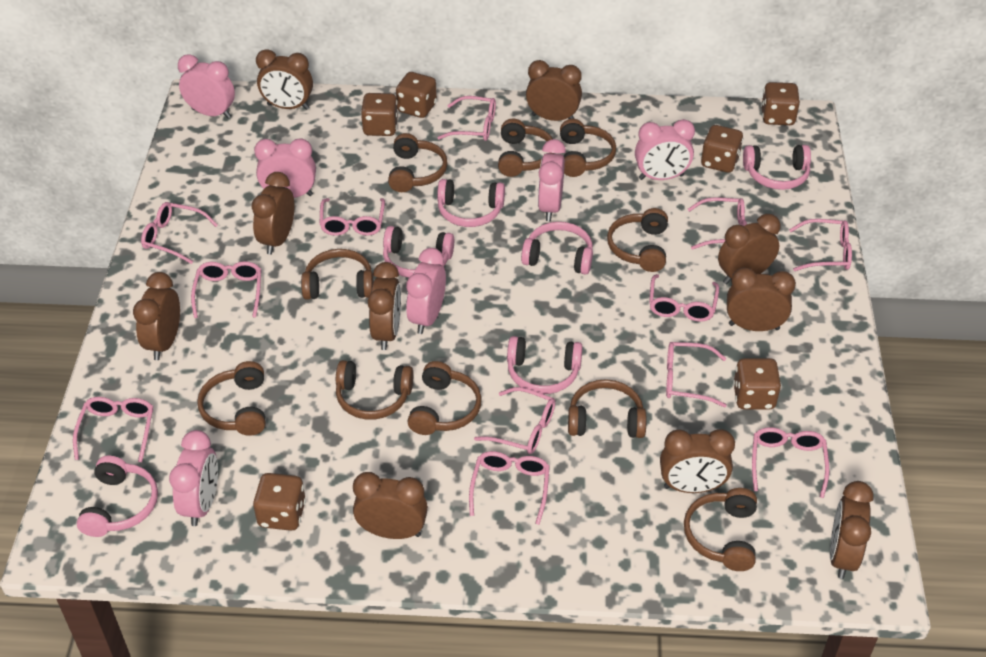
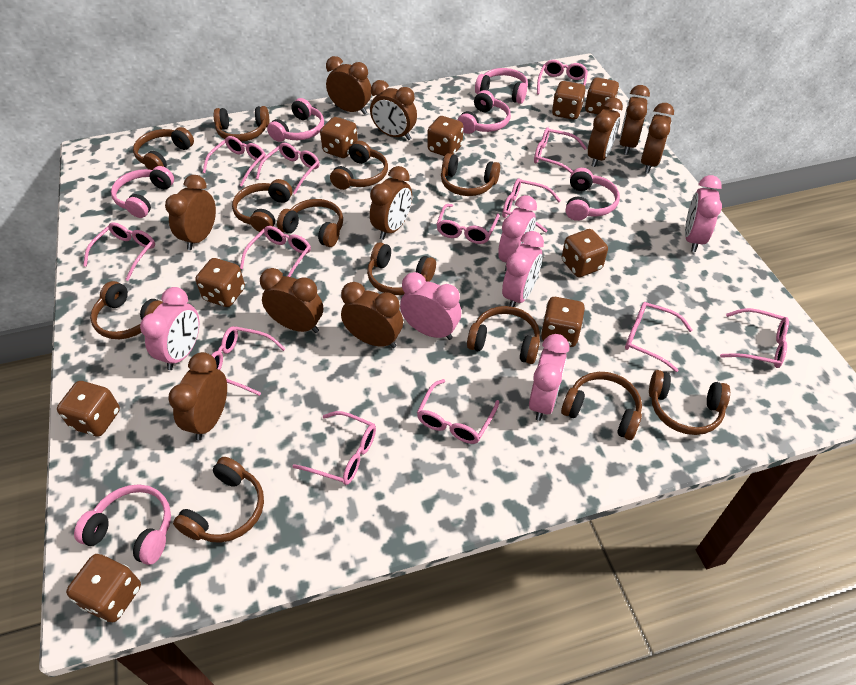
brown dice: [253,473,306,531] [361,93,398,136] [396,72,437,118] [701,125,743,173] [733,358,781,410] [761,82,800,125] = 6 -> [57,381,120,437] [66,554,141,622] [195,258,245,307] [320,117,358,158] [428,116,463,156] [541,297,585,347] [552,81,585,120] [562,229,608,277] [585,78,619,114] = 9
brown headphones: [197,361,265,436] [301,249,373,300] [336,360,413,420] [388,133,448,192] [407,361,482,435] [498,119,553,177] [560,119,616,177] [568,379,646,438] [607,208,668,272] [684,488,757,571] = 10 -> [90,281,163,339] [133,127,194,170] [173,457,264,543] [214,106,269,142] [232,179,292,232] [277,199,343,247] [330,141,388,190] [367,242,436,295] [441,153,500,196] [467,306,540,364] [561,372,642,440] [649,370,730,435] = 12
pink glasses: [73,397,153,462] [141,202,218,264] [191,261,261,318] [319,198,385,236] [437,96,496,141] [469,451,550,525] [474,387,555,454] [649,274,719,322] [666,342,727,407] [688,197,747,250] [752,427,829,498] [789,219,852,271] = 12 -> [83,222,155,281] [203,136,266,187] [212,326,285,396] [240,226,311,277] [256,143,320,194] [293,411,376,485] [417,379,499,444] [436,204,499,244] [502,178,561,233] [534,127,587,173] [537,60,588,94] [625,302,692,372] [720,308,789,368] = 13

